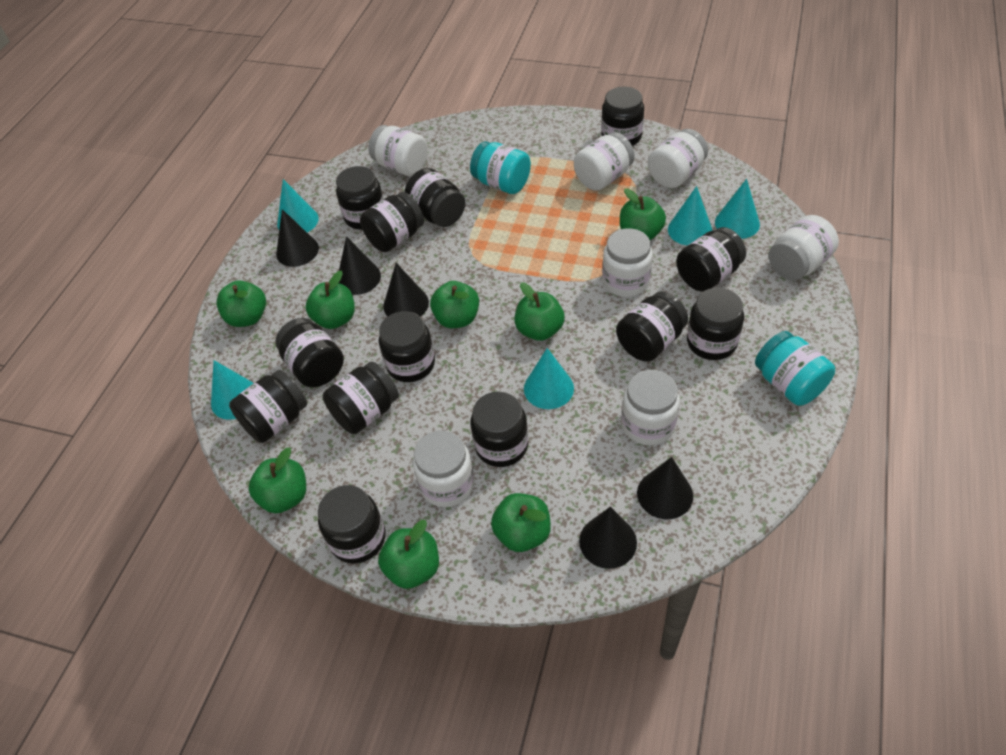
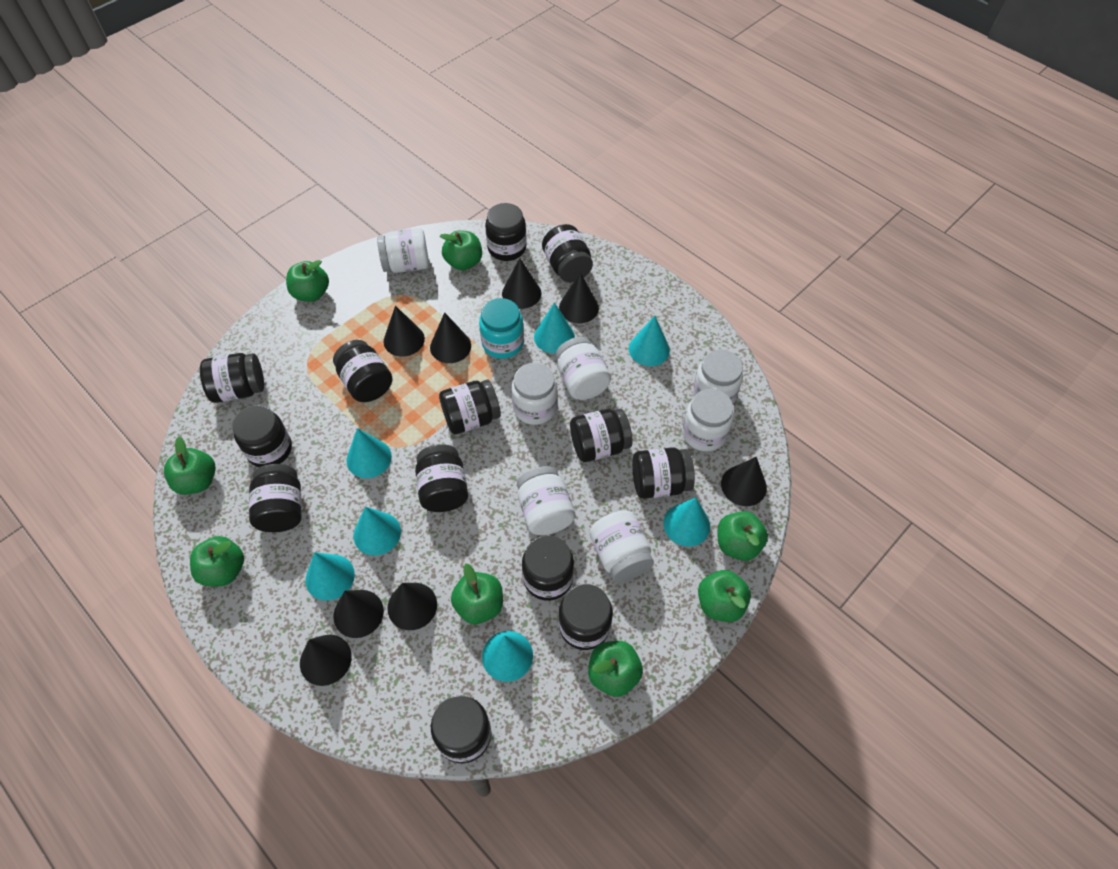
black cone: [276,209,319,267] [339,236,381,295] [383,263,429,317] [579,507,637,569] [637,457,693,519] = 5 -> [300,635,352,686] [334,590,384,638] [383,306,425,357] [387,583,437,630] [430,312,471,363] [502,258,541,309] [559,272,599,323] [721,457,767,506] = 8
turquoise cone: [211,360,253,420] [277,179,319,232] [524,348,574,409] [668,186,712,246] [715,179,760,239] = 5 -> [305,552,355,601] [346,428,392,478] [354,507,401,556] [482,631,533,682] [534,302,575,353] [629,316,670,366] [663,497,710,547] = 7
turquoise jar: [470,141,531,194] [755,331,835,406] = 2 -> [479,298,524,359] = 1

